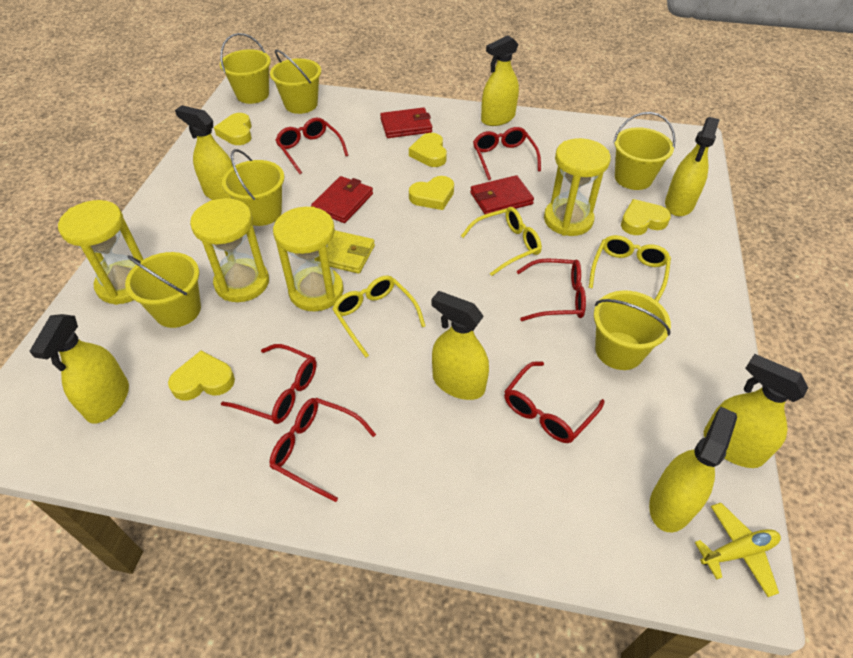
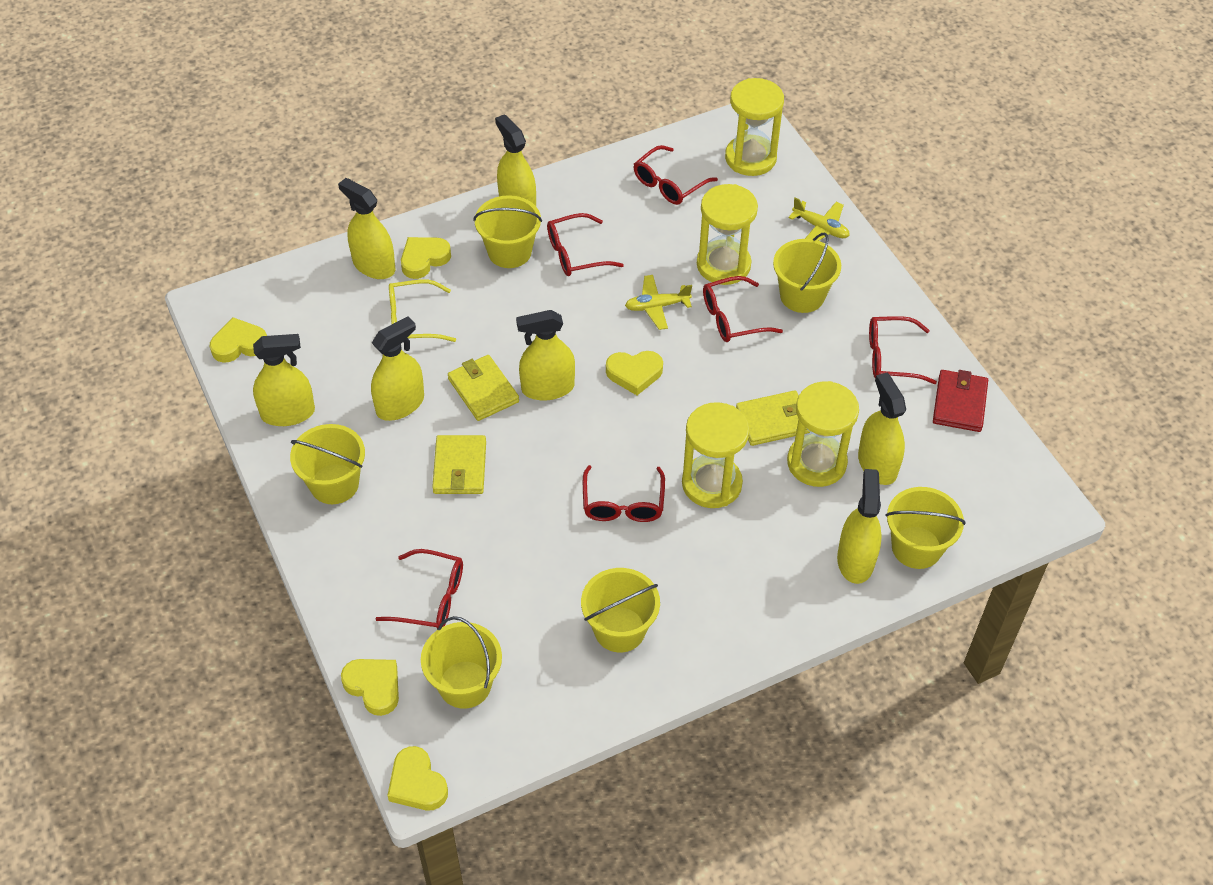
red wallet: [311,176,373,223] [380,107,432,138] [470,175,534,214] = 3 -> [933,370,988,432] = 1
yellow glasses: [332,275,425,358] [461,207,542,276] [589,235,671,302] = 3 -> [389,280,456,342] = 1
yellow plane: [695,503,781,597] = 1 -> [625,275,692,330] [788,197,850,241] = 2
yellow wallet: [314,230,375,274] = 1 -> [432,435,486,494] [448,355,519,421] [736,390,810,446] = 3

